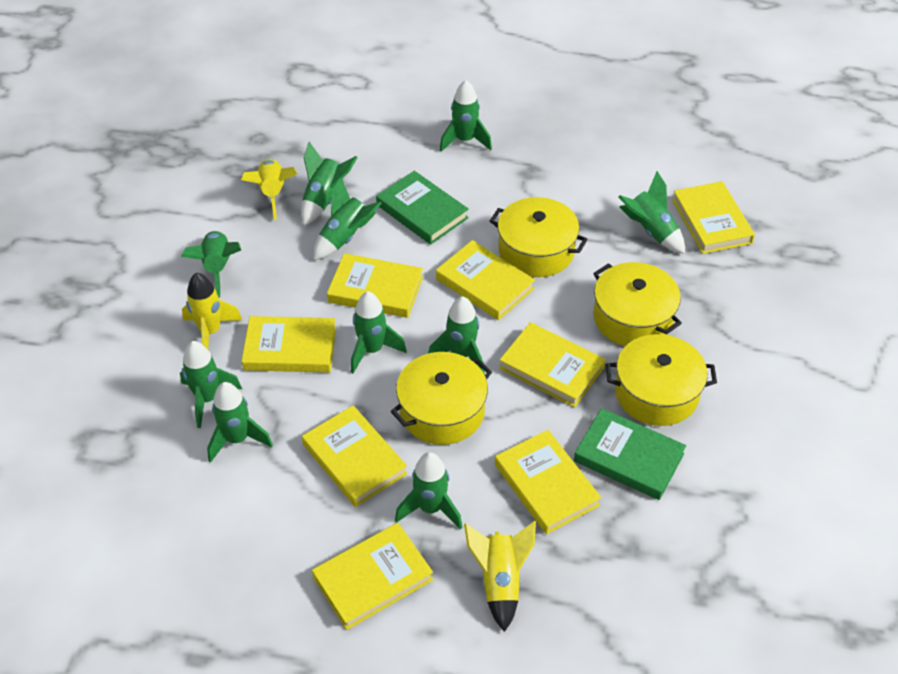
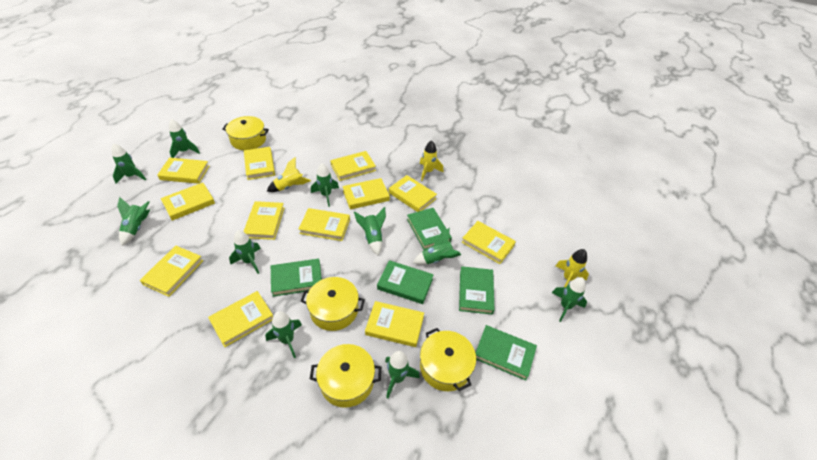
green book: [376,171,469,245] [574,408,686,500] = 2 -> [271,259,322,297] [377,260,434,304] [407,208,452,250] [459,266,494,315] [476,325,537,381] = 5
yellow book: [242,316,336,372] [302,405,407,507] [312,523,433,630] [327,253,423,318] [436,240,535,320] [495,430,601,534] [499,322,606,408] [672,181,755,254] = 8 -> [140,246,203,297] [157,158,209,184] [161,183,215,221] [208,291,273,347] [243,201,284,240] [244,147,275,180] [299,208,350,241] [330,151,376,181] [343,178,390,210] [365,301,424,347] [389,175,437,212] [462,221,516,264] = 12

